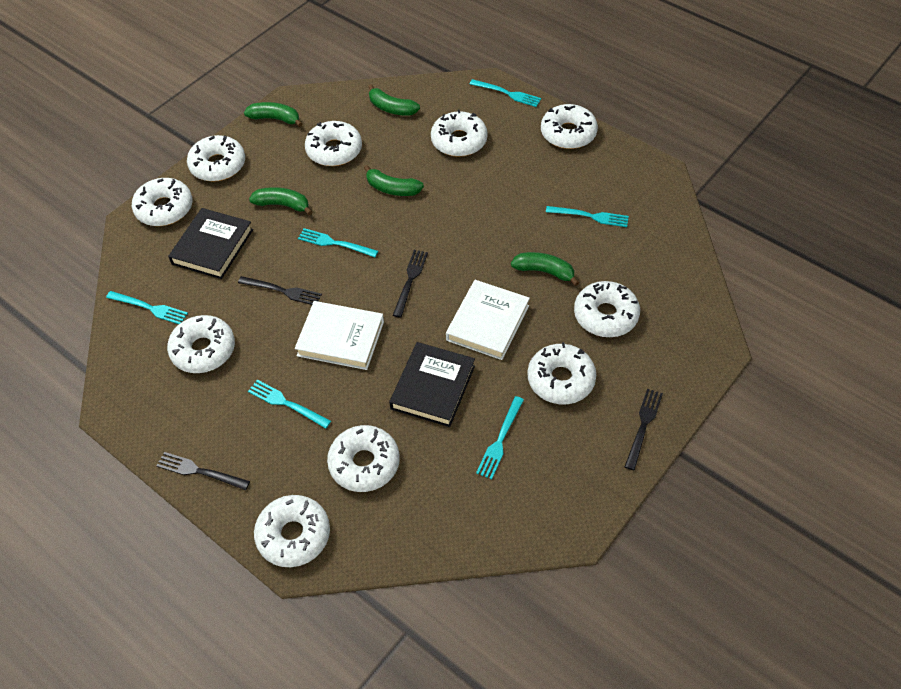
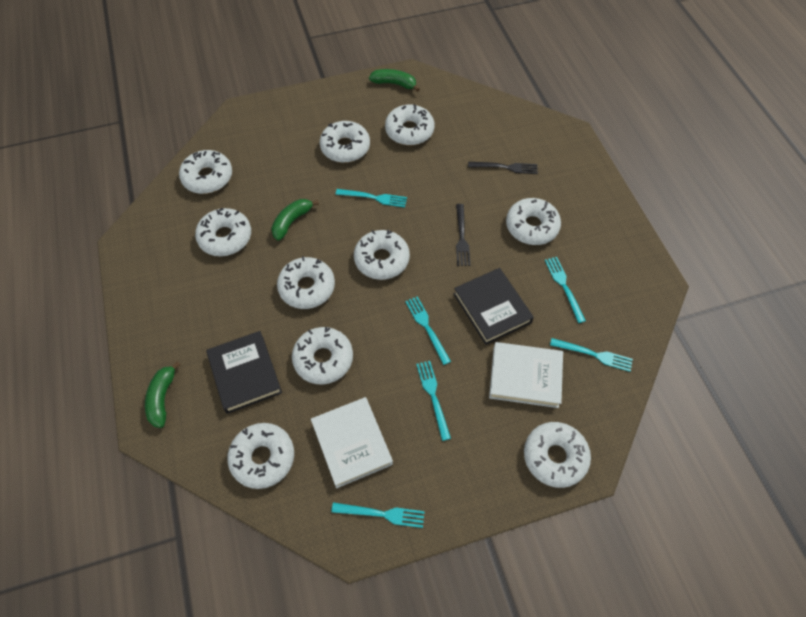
black fork: [156,452,250,490] [238,276,322,305] [393,250,428,318] [625,389,663,470] = 4 -> [456,204,470,266] [468,162,538,174] = 2
green banana: [244,102,302,127] [249,187,312,215] [364,165,424,196] [368,84,420,116] [511,252,579,286] = 5 -> [145,361,181,428] [271,199,319,241] [369,69,420,92] = 3

